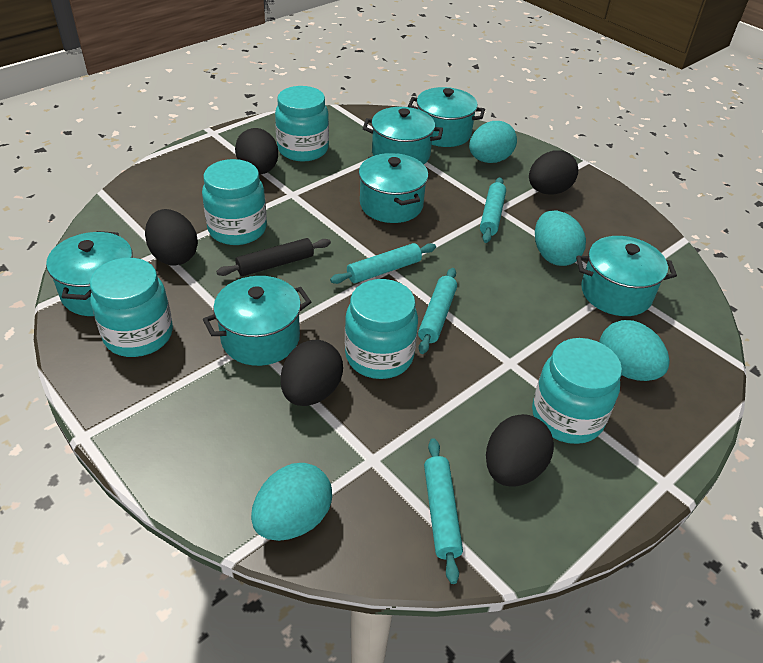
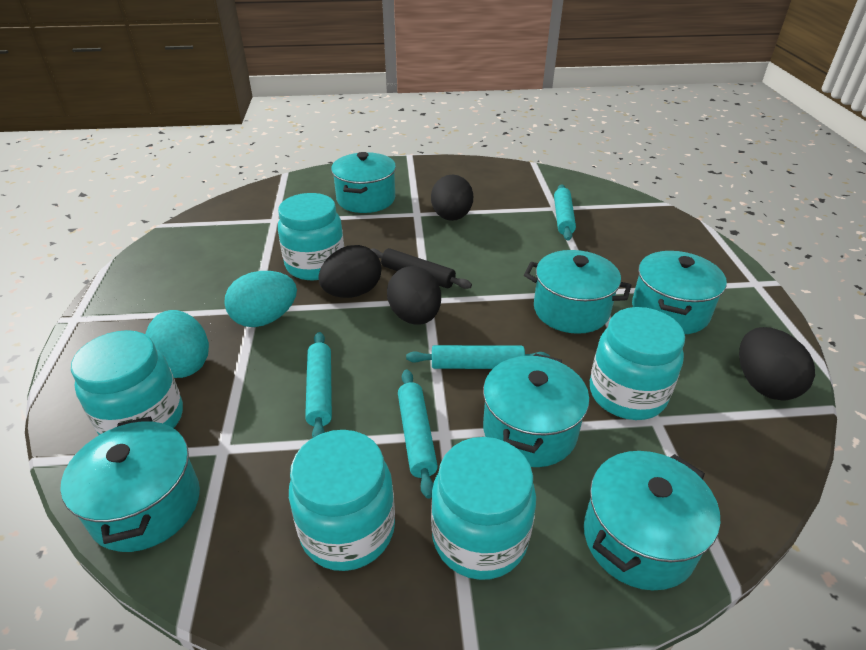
black egg: [145,209,198,266] [235,128,278,174] [281,340,343,406] [486,414,554,487] [529,150,578,195] = 5 -> [318,245,381,298] [387,266,441,325] [431,174,473,221] [739,327,815,401] = 4
turquoise egg: [251,463,332,541] [469,121,517,163] [535,211,586,266] [599,320,670,381] = 4 -> [145,310,209,378] [224,271,297,327] = 2

